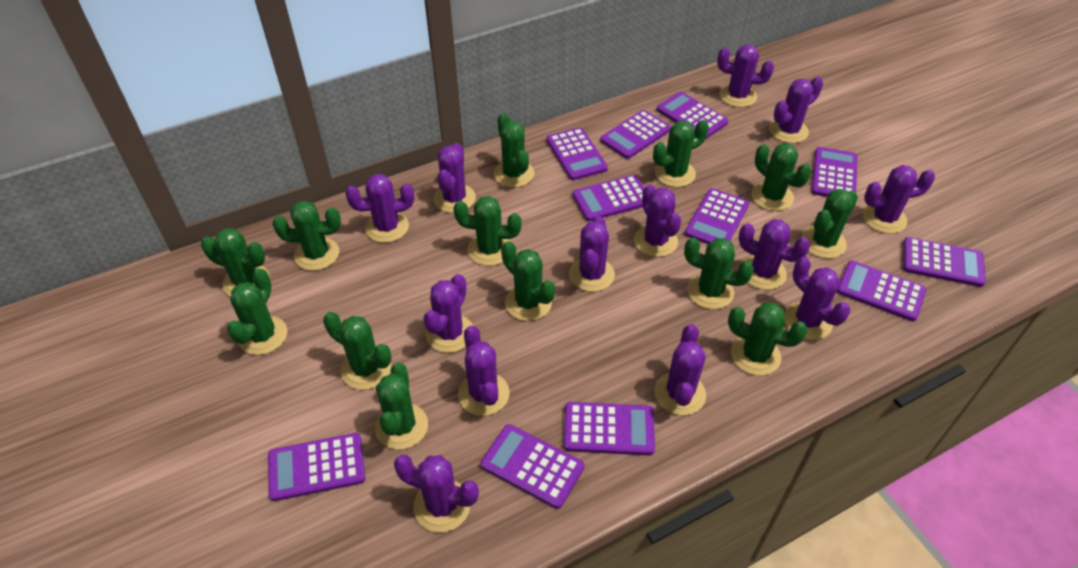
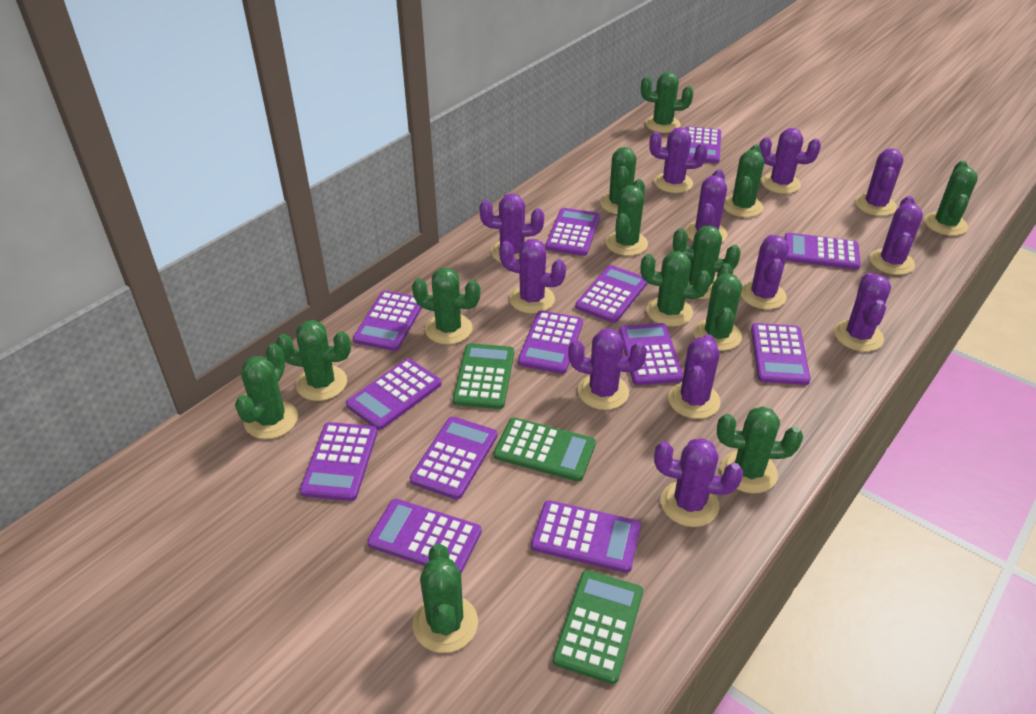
green calculator: none = 0 -> [453,343,514,409] [494,417,596,482] [553,570,643,684] = 3
purple cactus: [345,174,414,243] [394,455,479,533] [424,274,473,353] [434,143,476,213] [458,326,510,416] [569,216,615,292] [634,185,681,257] [654,324,706,415] [717,44,774,107] [738,219,810,290] [769,77,823,143] [784,257,851,340] [863,165,935,234] = 13 -> [480,193,544,263] [499,239,566,314] [568,328,647,410] [649,127,708,193] [654,438,743,527] [668,334,721,419] [685,169,728,242] [741,235,789,310] [759,128,821,194] [834,273,891,352] [855,148,903,216] [869,196,923,275] = 12
purple calculator: [268,433,365,501] [480,424,585,509] [546,127,608,180] [564,402,655,455] [572,175,644,221] [600,110,671,159] [657,92,728,139] [685,188,749,244] [812,147,857,197] [837,260,926,321] [903,237,986,287] = 11 -> [300,422,377,501] [346,359,442,430] [353,291,422,351] [367,499,482,573] [410,416,497,500] [518,311,583,374] [531,500,641,573] [545,208,600,256] [575,265,648,323] [619,323,683,385] [685,126,721,163] [751,323,811,385] [784,233,860,270] = 13

